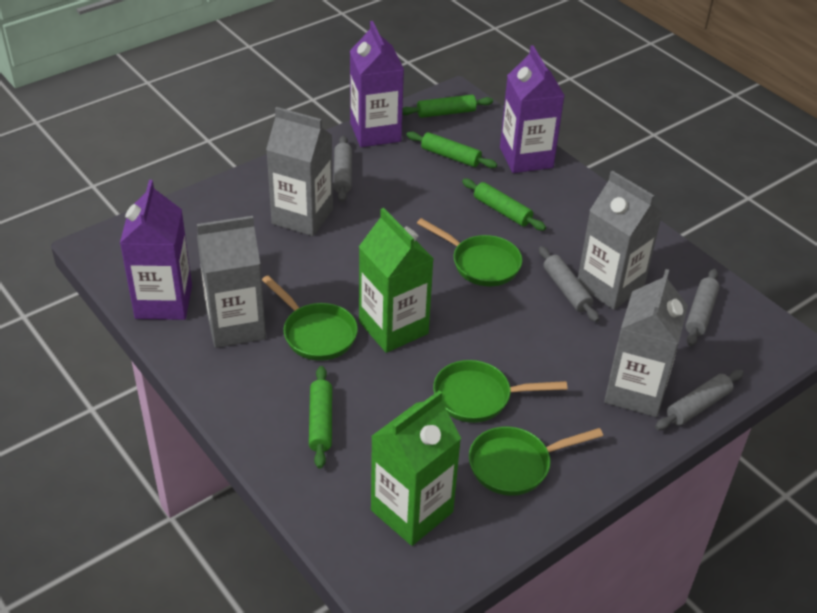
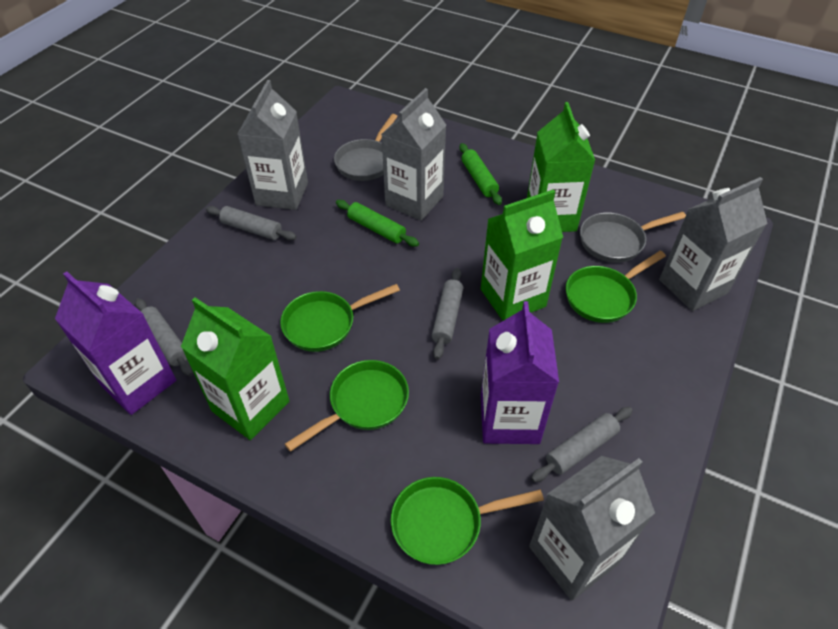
green carton: [359,208,434,353] [371,390,461,546] = 2 -> [181,297,289,440] [481,190,563,321] [527,102,595,232] = 3
green rolling pin: [309,366,332,468] [402,95,493,118] [406,132,497,168] [462,179,546,231] = 4 -> [336,200,419,247] [459,143,502,205] = 2
grey pan: none = 0 -> [334,114,398,181] [580,212,686,263] = 2
purple carton: [120,180,192,320] [350,21,404,147] [500,45,565,173] = 3 -> [55,271,176,415] [481,301,559,444] = 2

